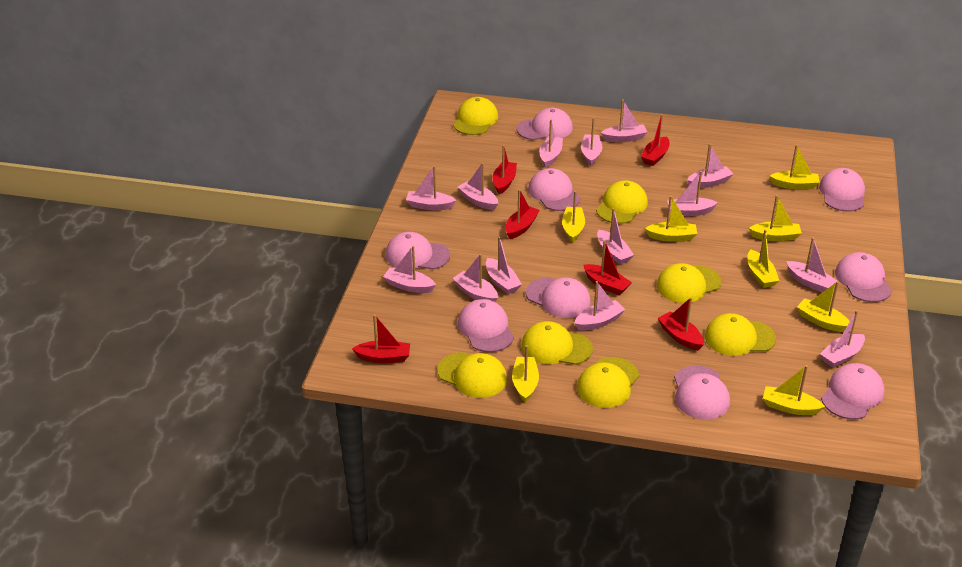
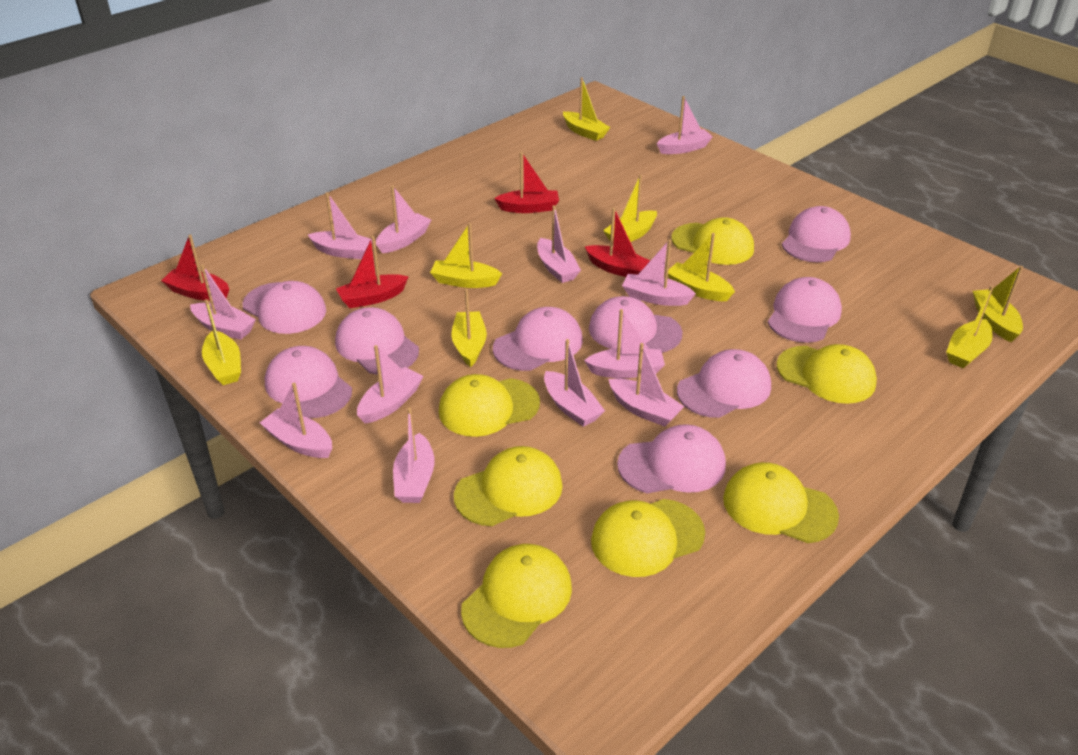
pink boat: [383,246,436,293] [406,166,456,210] [452,254,498,302] [457,163,498,210] [486,237,522,294] [539,119,563,168] [574,281,626,331] [581,118,602,166] [597,208,634,265] [601,99,647,142] [667,171,718,216] [687,144,733,188] [786,238,837,293] [820,310,865,368] = 14 -> [190,265,256,340] [260,382,332,458] [307,192,372,259] [357,345,424,424] [376,185,431,253] [393,407,435,503] [537,205,581,283] [544,339,605,427] [584,309,665,378] [608,343,684,427] [622,239,696,306] [657,96,713,154] = 12
red boat: [352,314,410,363] [492,145,517,194] [505,189,540,239] [583,240,632,295] [641,114,669,166] [658,297,704,350] = 6 -> [161,234,229,301] [336,236,409,308] [494,152,559,213] [585,208,650,277] = 4

